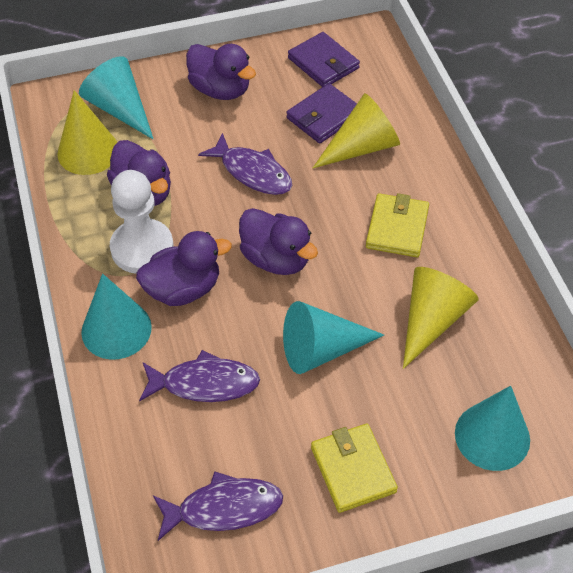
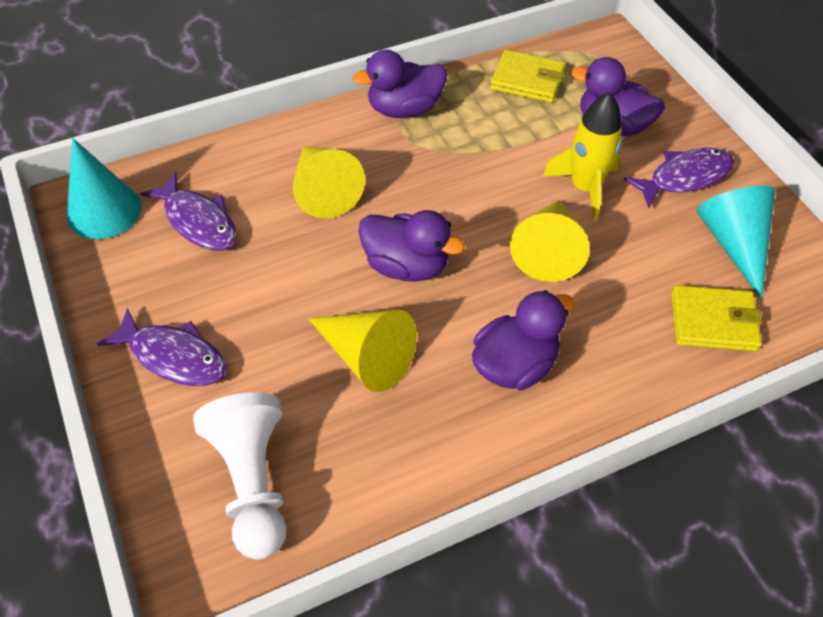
purple wallet: [287,83,357,143] [288,32,360,87] = 2 -> none = 0
turquoise cone: [79,56,153,139] [81,274,152,360] [283,301,384,374] [455,386,530,471] = 4 -> [67,138,141,239] [696,185,775,300] = 2
yellow rocket: none = 0 -> [543,92,622,221] = 1

